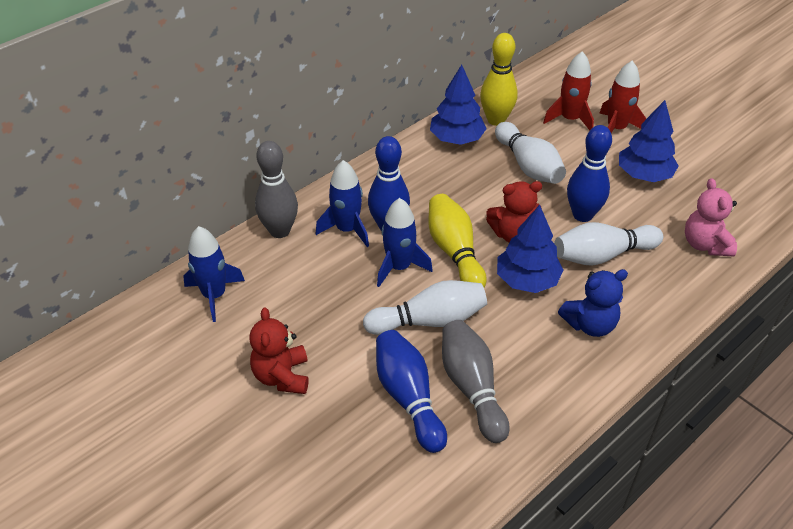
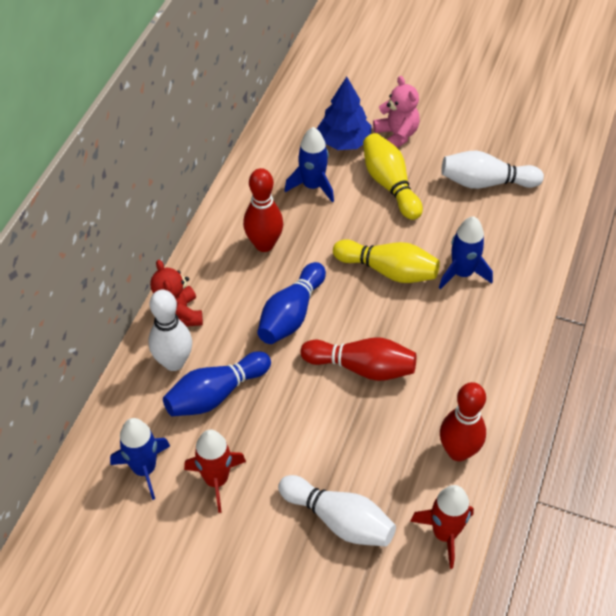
blue bowling pin: [368,136,410,231] [376,330,447,453] [567,125,612,222] = 3 -> [163,351,271,416] [257,262,326,344] = 2
blue teddy bear: [558,269,628,337] = 1 -> none = 0
blue tree: [430,65,487,145] [497,205,564,293] [619,100,679,182] = 3 -> [317,77,372,150] = 1
grey bowling pin: [255,141,298,238] [442,320,510,443] = 2 -> none = 0
red bowling pin: none = 0 -> [243,168,283,252] [300,338,416,381] [440,382,486,461] = 3
red teddy bear: [249,308,308,394] [486,181,542,242] = 2 -> [150,260,203,327] = 1

